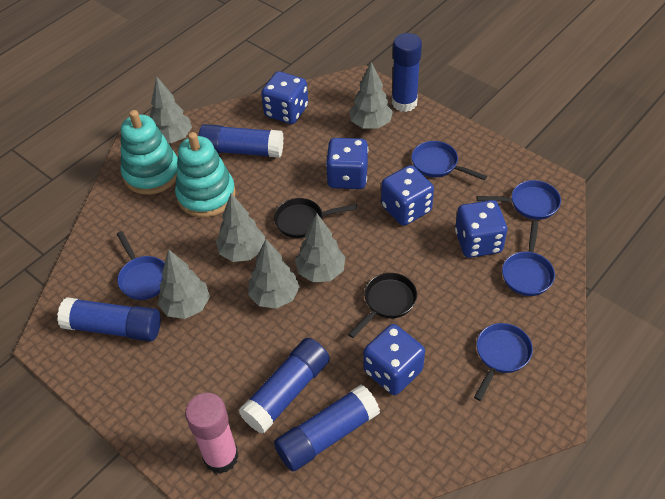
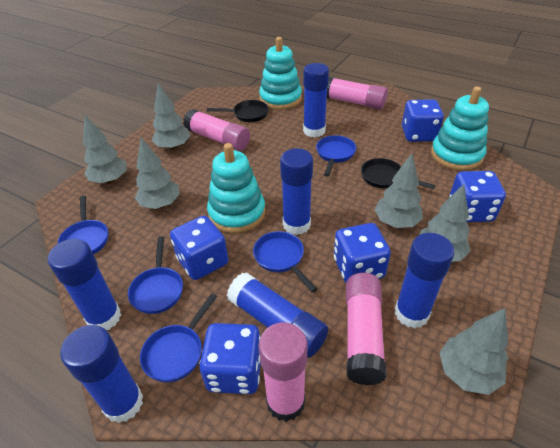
blue glue stick: [57,297,161,341] [198,124,284,158] [239,338,330,434] [274,385,380,472] [392,33,422,112] = 5 -> [48,239,121,330] [60,325,143,423] [227,272,328,358] [280,148,313,235] [303,63,329,137] [395,233,454,329] = 6
pink glue stick: [185,393,239,474] = 1 -> [183,109,250,151] [259,322,308,422] [327,77,388,109] [346,273,387,385] = 4
turquoise stacking toy: [120,110,178,195] [175,132,236,217] = 2 -> [207,143,265,233] [259,37,302,110] [431,87,489,171] = 3

